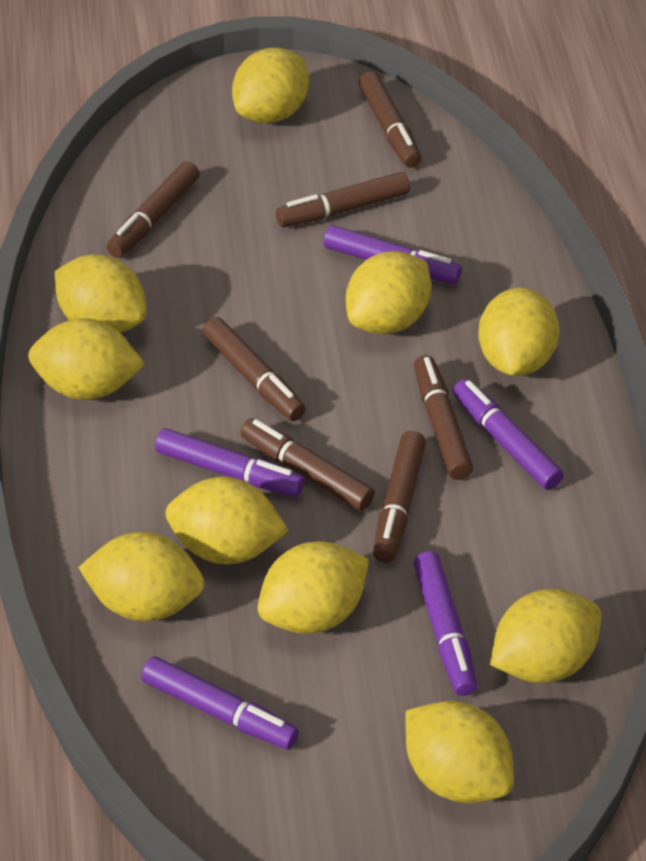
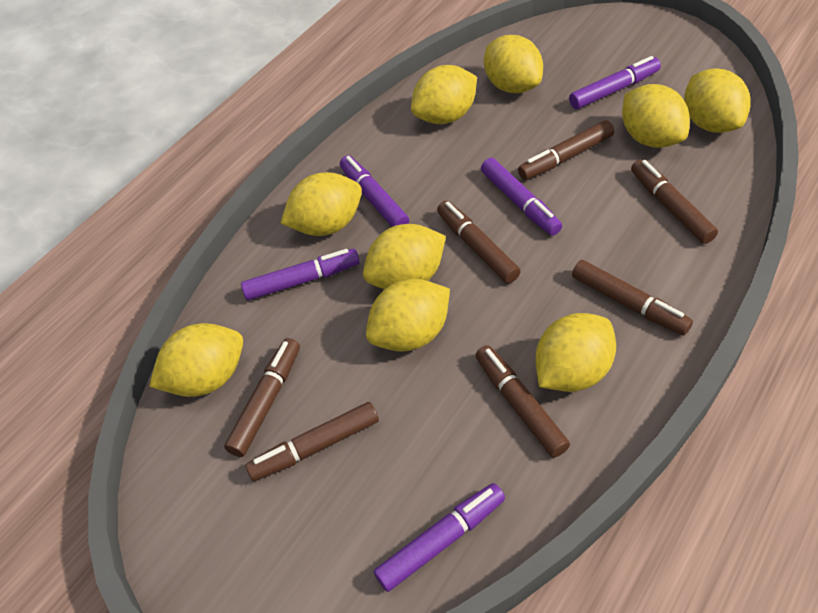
yellow lemon: [28,318,145,400] [55,254,146,333] [78,532,205,622] [165,477,289,564] [232,48,309,123] [258,541,369,634] [346,251,431,334] [405,701,514,803] [478,288,559,376] [490,589,601,683] = 10 -> [149,323,243,397] [281,172,362,236] [363,224,446,289] [366,279,450,352] [411,65,477,124] [484,35,543,93] [535,313,616,392] [622,84,690,148] [684,68,751,133] = 9

